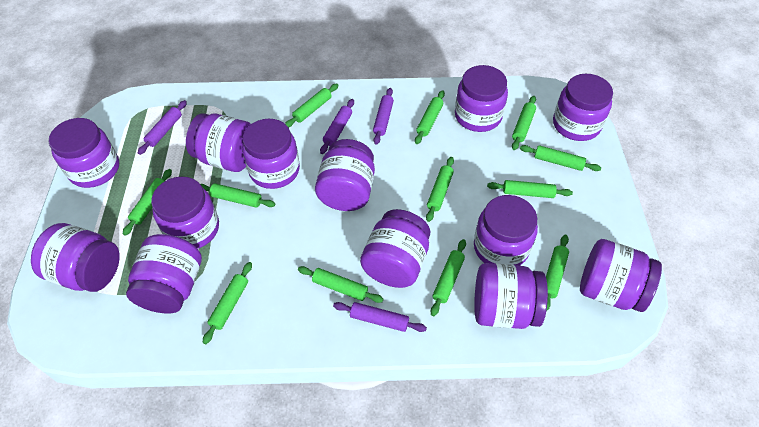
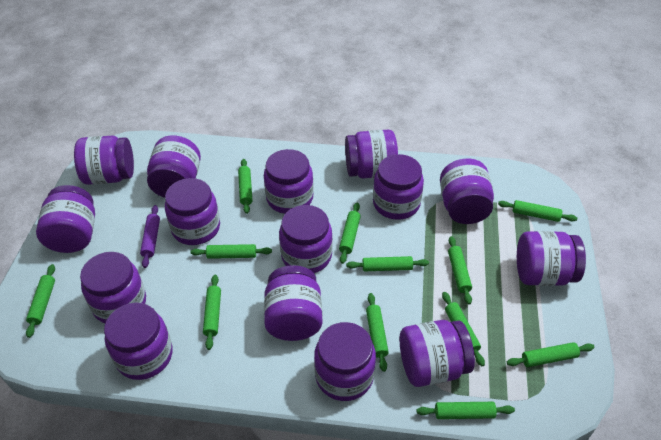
purple jar: [31,223,120,292] [48,118,119,188] [126,234,202,313] [151,177,219,249] [186,113,251,172] [242,119,300,189] [315,139,375,211] [360,209,430,288] [455,65,508,132] [474,195,538,266] [474,263,548,329] [553,74,613,141] [580,239,662,312] = 13 -> [36,185,95,253] [74,136,134,185] [80,252,146,323] [104,303,172,380] [147,135,201,198] [165,178,220,245] [264,149,314,214] [264,265,323,341] [279,205,333,273] [314,322,376,401] [345,130,398,178] [373,154,424,220] [400,320,475,387] [440,159,494,224] [517,231,586,286] = 15
purple rolling pin: [138,100,187,155] [320,99,354,154] [333,302,427,332] [373,88,394,145] = 4 -> [140,205,160,268] = 1

